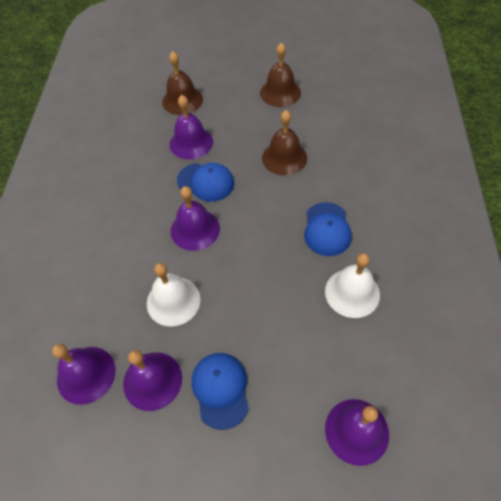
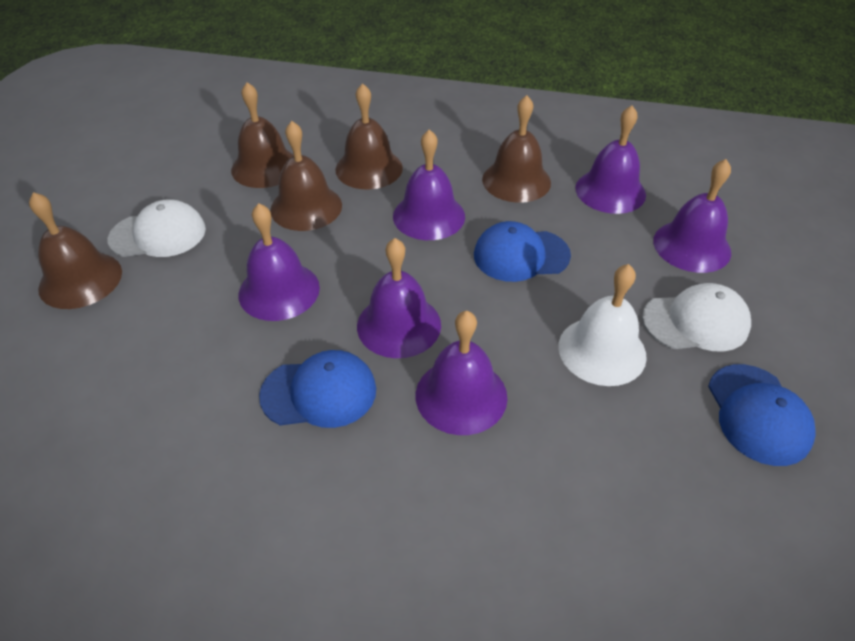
brown bell: [162,51,203,115] [260,43,301,107] [262,110,307,175] = 3 -> [29,192,122,309] [231,82,294,188] [270,121,342,231] [335,83,403,190] [482,95,551,203] = 5
purple bell: [52,344,115,405] [123,350,182,411] [170,95,213,160] [171,186,220,251] [325,399,389,466] = 5 -> [238,203,320,321] [357,238,441,358] [393,129,465,240] [416,311,508,435] [575,105,646,214] [653,159,731,273] = 6
white bell: [147,263,201,326] [325,253,380,318] = 2 -> [558,264,647,386] = 1
white cap: none = 0 -> [108,199,206,257] [642,283,751,352] = 2

